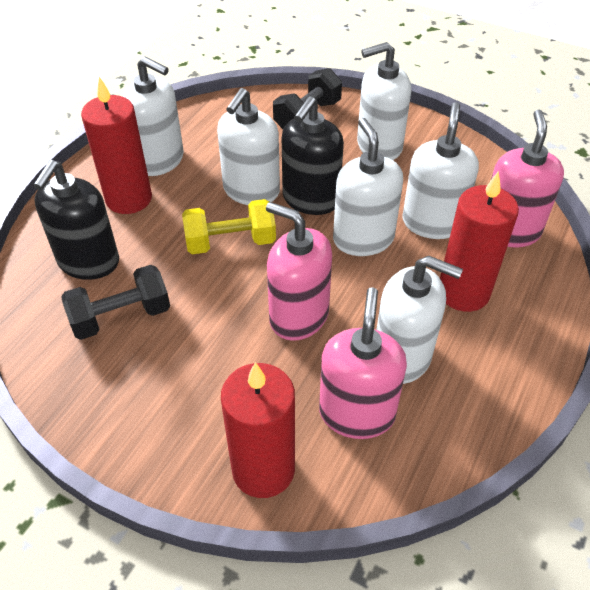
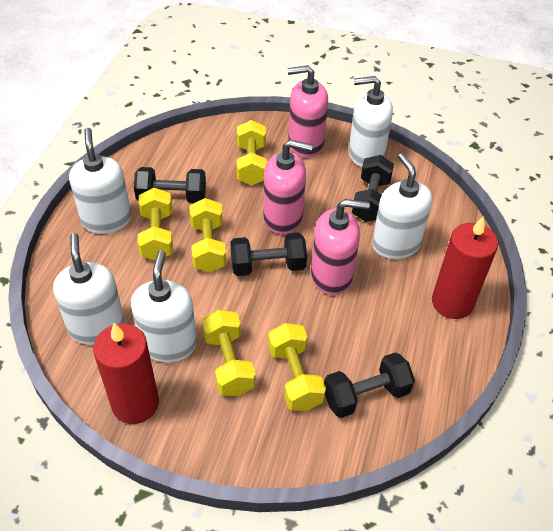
black dumbbell: [61,265,170,340] [273,68,342,129] = 2 -> [134,167,206,203] [230,233,307,276] [324,352,415,418] [352,155,394,222] = 4
black soap dispenser: [33,160,119,280] [282,97,344,215] = 2 -> none = 0
red candle: [81,77,152,214] [221,362,295,498] [440,171,519,312] = 3 -> [93,323,159,424] [432,217,498,319] = 2
white soap dispenser: [123,57,184,176] [217,88,280,205] [333,118,403,256] [357,42,411,160] [377,256,463,384] [403,102,479,239] = 6 -> [53,233,125,345] [69,128,131,234] [131,250,197,363] [349,76,393,167] [372,153,432,259] = 5
yellow dumbbell: [182,199,276,254] = 1 -> [138,188,173,260] [189,198,226,272] [202,310,256,396] [237,120,267,185] [268,323,326,411] = 5

